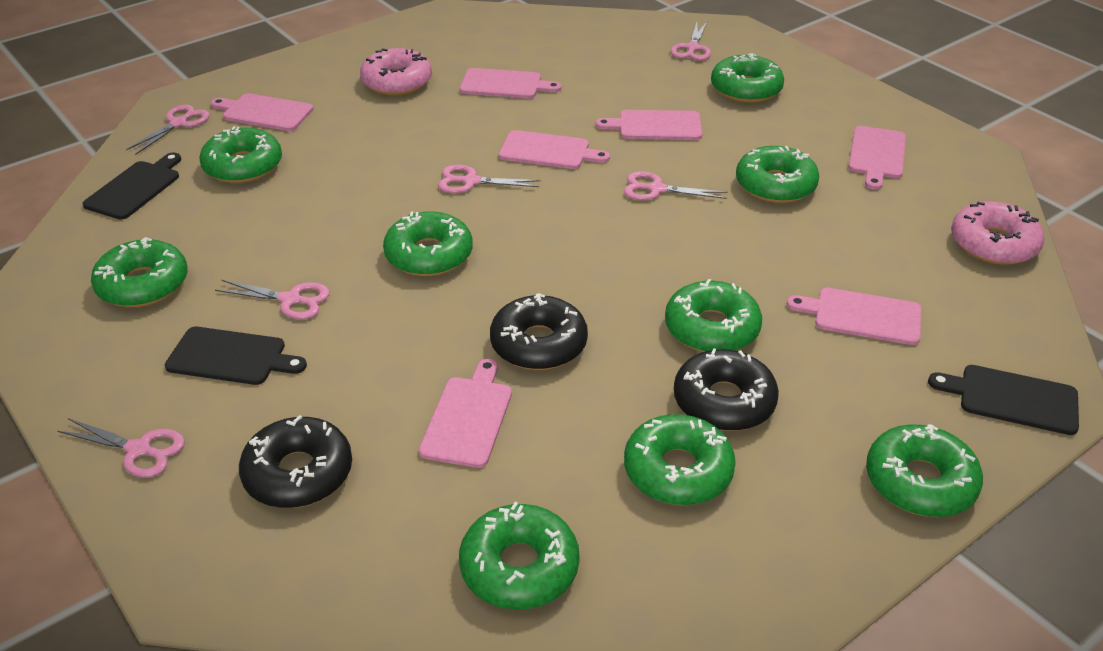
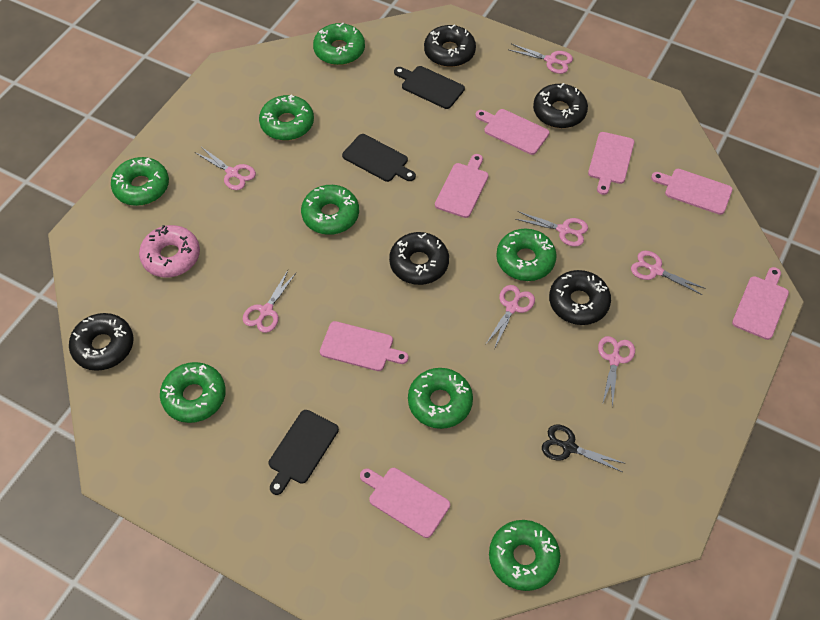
black donut: [239,415,352,508] [490,293,588,370] [674,348,779,431] = 3 -> [69,313,133,371] [389,232,449,285] [424,24,476,67] [533,83,588,128] [549,270,611,325] = 5
black scissors: none = 0 -> [542,425,624,472] = 1
green donut: [91,237,188,307] [199,126,282,183] [383,211,473,276] [459,502,580,610] [624,414,736,505] [665,279,762,352] [711,53,784,103] [736,146,819,203] [866,424,983,517] = 9 -> [111,157,169,206] [160,362,226,423] [259,95,314,141] [301,185,359,235] [313,23,365,65] [408,368,473,429] [489,520,560,591] [496,229,557,281] = 8
pink donut: [360,48,432,95] [951,201,1045,265] = 2 -> [139,225,200,277] = 1
pink scissors: [57,418,185,478] [126,105,210,155] [215,280,330,319] [438,165,541,193] [624,171,728,200] [671,22,711,61] = 6 -> [196,147,256,190] [243,270,296,333] [485,285,535,349] [509,44,573,74] [516,211,588,247] [598,336,635,407] [631,251,706,295] = 7

